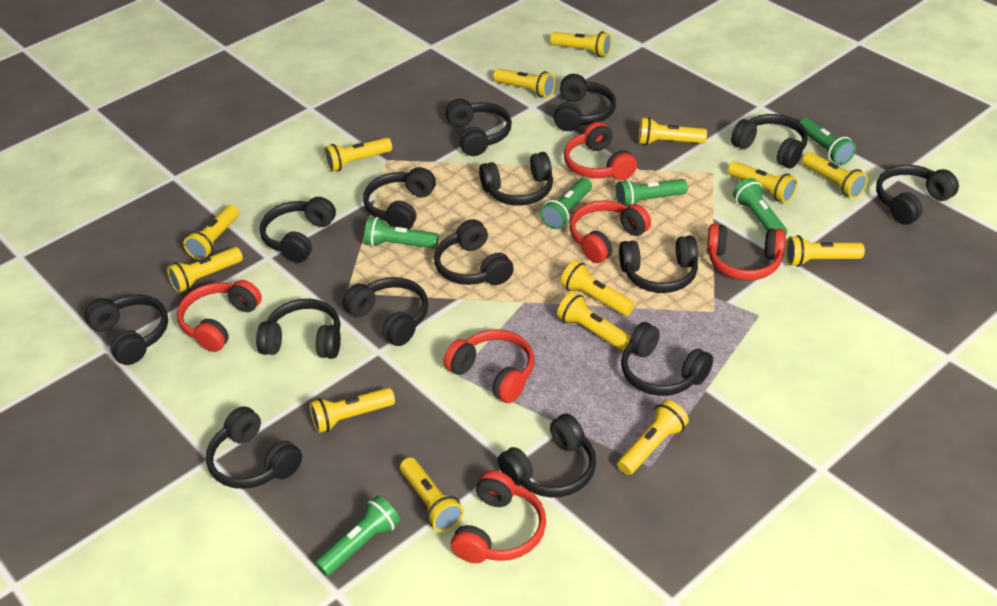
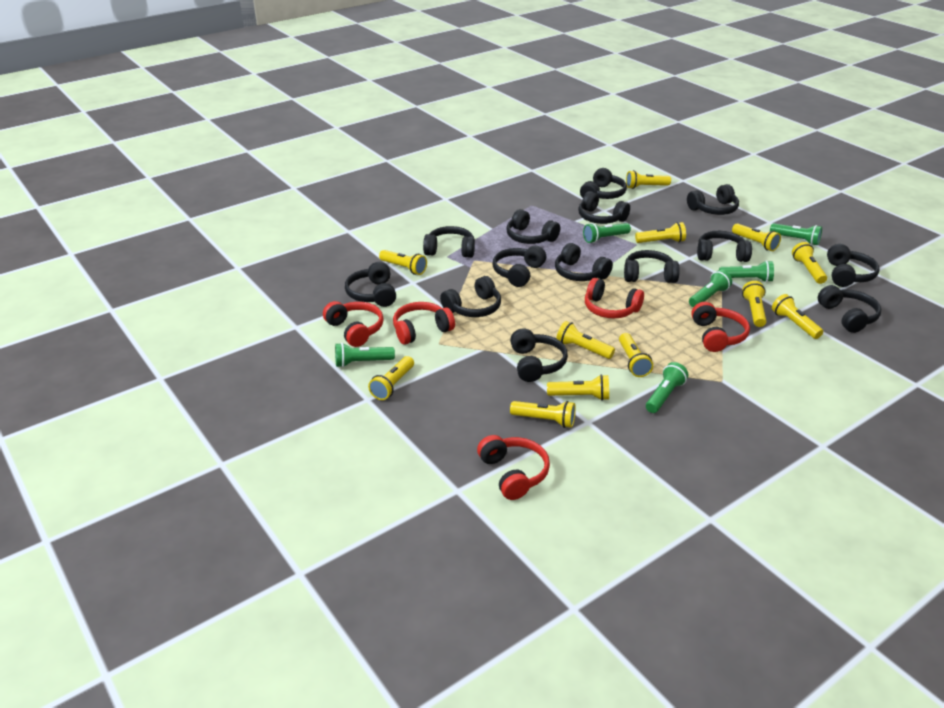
black headphones: [84,294,168,365] [206,406,302,489] [256,299,341,359] [260,197,336,263] [343,277,428,346] [363,167,436,229] [434,219,514,285] [445,99,512,156] [479,152,553,206] [498,413,596,497] [554,74,616,131] [619,235,698,293] [621,322,713,396] [731,114,808,168] [876,165,959,225] = 15 -> [345,262,396,307] [423,226,475,258] [440,276,501,317] [493,246,546,287] [507,209,560,244] [510,329,568,382] [555,243,613,281] [578,191,630,224] [580,168,627,199] [624,250,680,283] [687,184,739,215] [697,231,752,262] [818,285,881,333] [827,244,879,287] = 14
red headphones: [177,280,262,352] [444,330,534,403] [451,470,546,563] [564,122,637,180] [570,200,651,263] [707,224,785,280] = 6 -> [323,301,384,347] [393,302,455,345] [477,435,550,500] [585,278,644,318] [691,302,750,352] = 5
yellow flashlight: [167,247,243,293] [183,205,239,260] [309,388,395,433] [324,138,392,172] [400,457,464,532] [493,68,555,98] [550,31,612,57] [557,292,631,351] [561,260,635,316] [617,400,689,475] [639,117,707,145] [728,161,797,203] [785,235,865,267] [802,152,868,199] = 14 -> [368,356,414,400] [379,250,427,275] [510,401,576,428] [547,375,609,401] [556,321,615,359] [619,333,653,377] [626,170,671,189] [635,222,686,243] [732,224,781,251] [742,281,767,327] [772,294,823,339] [792,242,827,284] = 12

